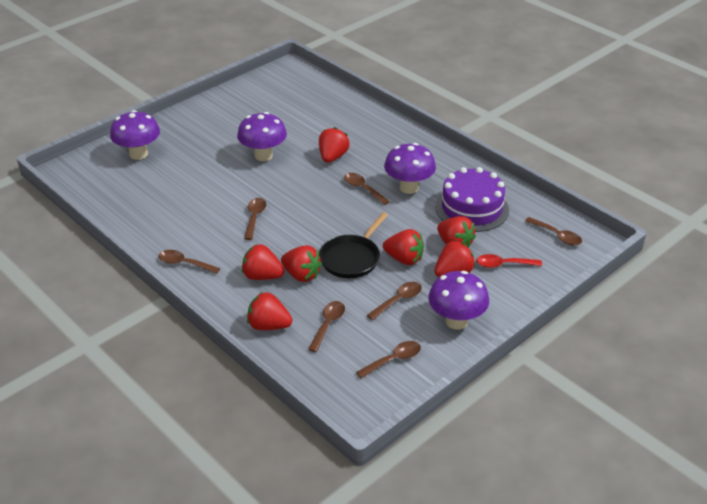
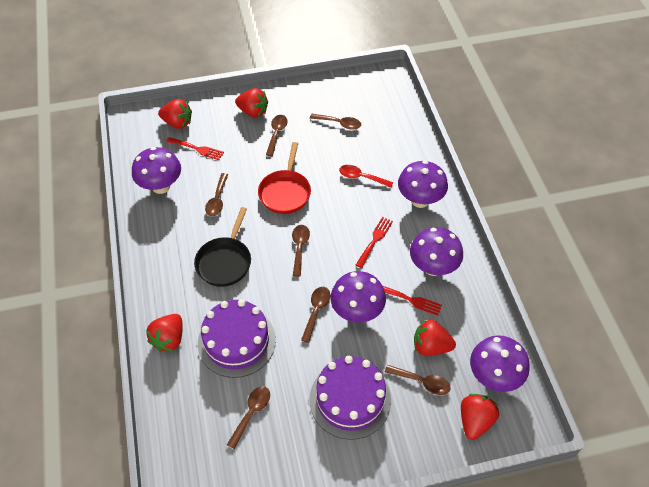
purple cake: [435,167,509,232] = 1 -> [198,299,276,378] [310,356,391,440] = 2
purple mushroom: [110,110,160,160] [237,112,287,161] [384,143,436,194] [428,271,489,330] = 4 -> [132,147,181,194] [331,271,386,323] [398,160,448,208] [410,227,463,276] [470,335,530,392] = 5
red fork: none = 0 -> [166,137,224,160] [356,217,393,268] [383,286,442,316] = 3
red pan: none = 0 -> [258,142,311,214] = 1
red strawberry: [242,244,285,280] [247,292,292,330] [281,245,322,282] [319,127,350,163] [383,229,424,265] [434,241,475,277] [437,216,476,248] = 7 -> [146,314,183,352] [158,99,192,129] [235,88,268,118] [414,319,456,356] [461,394,499,440] = 5

